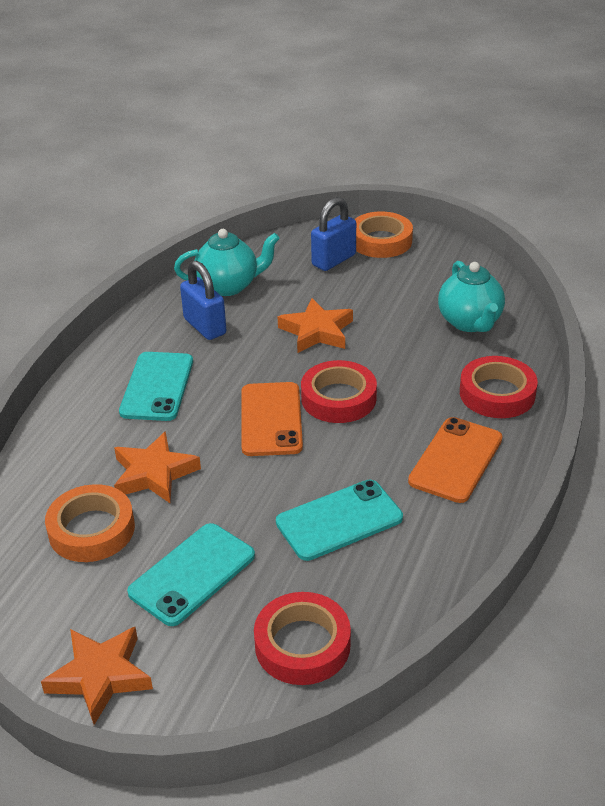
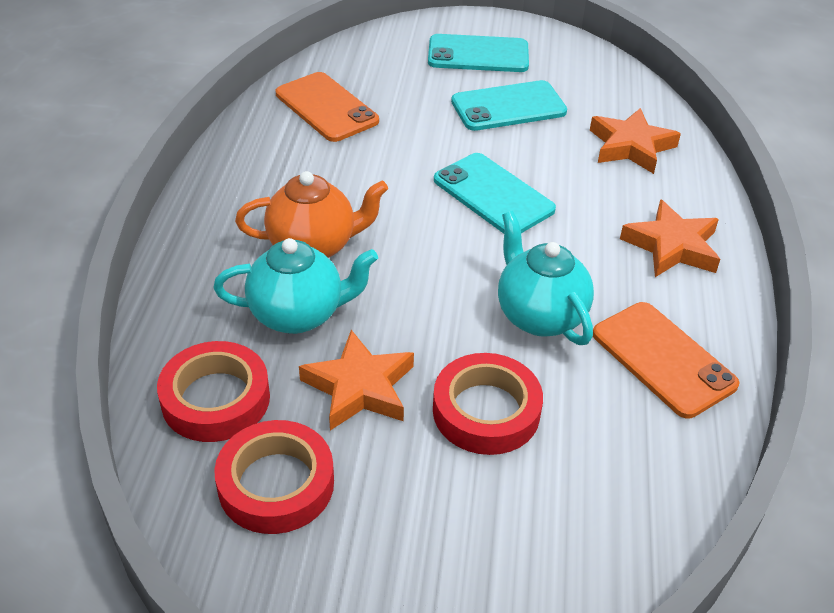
blue padlock: [180,261,226,340] [311,197,356,271] = 2 -> none = 0
orange tape: [45,484,135,562] [355,212,413,258] = 2 -> none = 0
orange teapot: none = 0 -> [235,171,388,258] = 1

